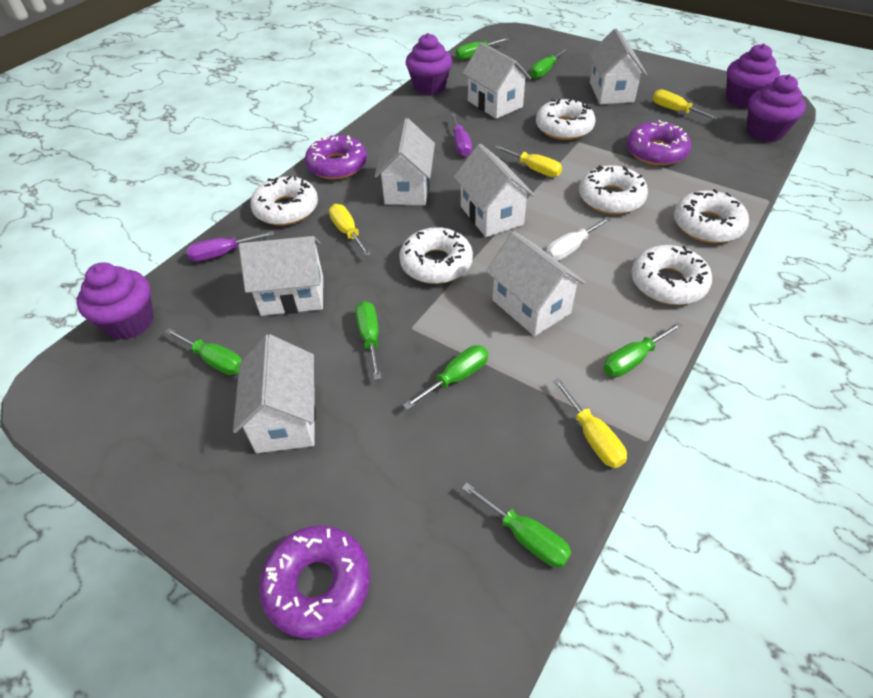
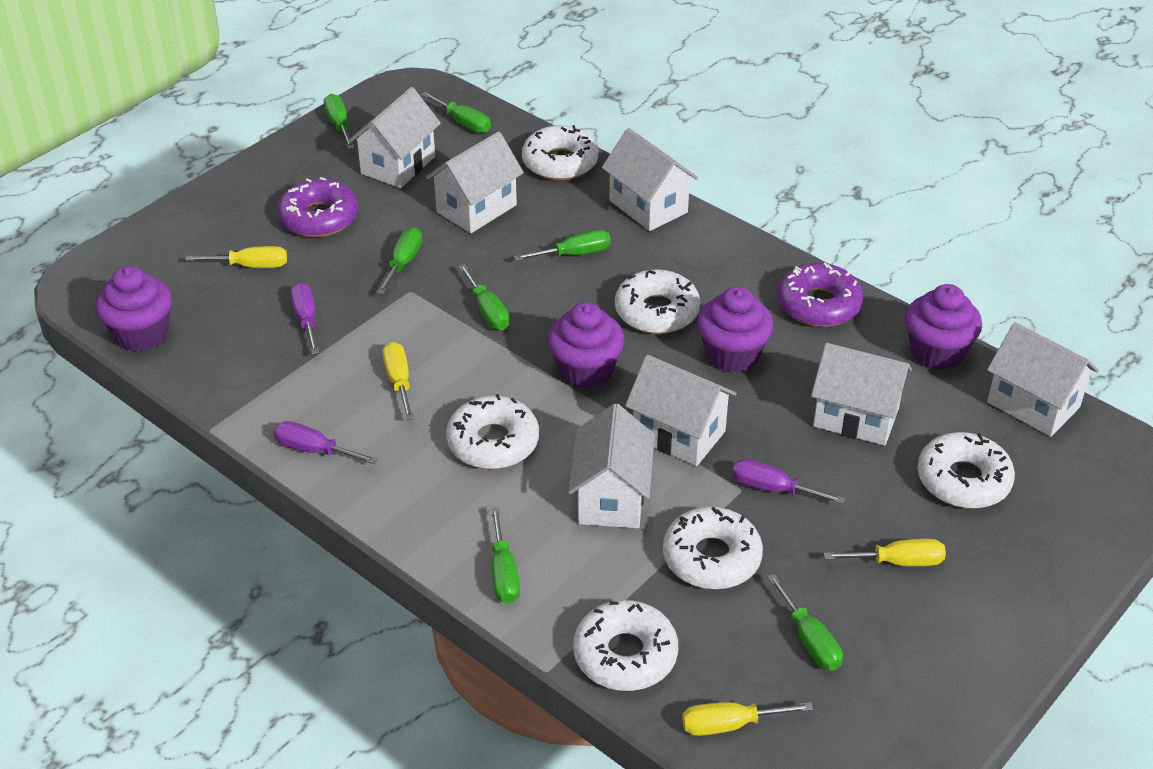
purple donut: [259,525,370,639] [305,135,367,179] [627,120,691,166] = 3 -> [277,177,358,237] [777,262,863,327] = 2
purple screwdriver: [186,231,274,262] [451,113,472,157] = 2 -> [273,421,378,464] [290,282,320,355] [732,459,846,504] = 3
white screwdriver: [546,217,611,261] = 1 -> none = 0

